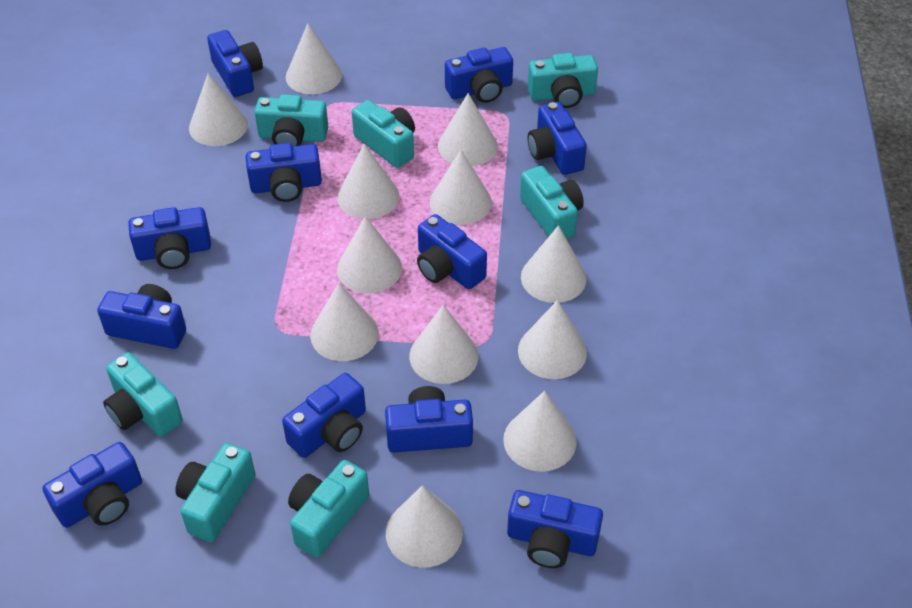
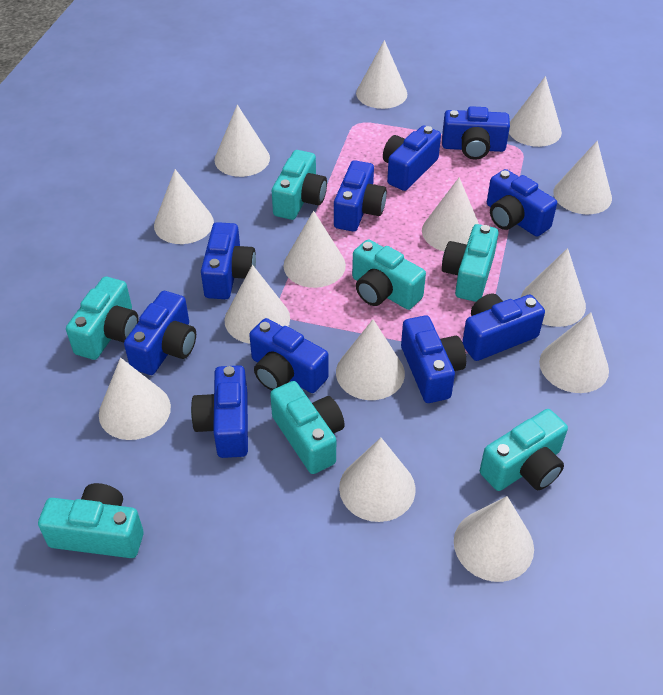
blue camera: [43,442,142,528] [97,284,186,349] [128,207,211,269] [207,30,263,97] [246,143,322,202] [282,373,366,458] [385,386,473,453] [417,214,487,289] [445,47,513,103] [507,490,603,568] [528,102,587,175] = 11 -> [124,291,196,375] [191,365,248,458] [201,222,256,299] [249,318,329,393] [334,160,387,232] [383,126,441,191] [401,315,466,403] [442,106,510,160] [462,294,545,361] [487,169,557,237] = 10
white cone: [189,73,248,146] [286,23,342,94] [310,283,379,361] [337,144,399,219] [337,216,402,293] [386,485,463,568] [409,305,479,384] [430,150,492,225] [438,93,497,167] [503,391,577,472] [518,300,587,379] [521,225,586,303] = 12 -> [99,358,171,440] [154,169,214,244] [214,105,270,177] [225,265,290,344] [284,211,346,288] [336,319,405,400] [339,438,416,522] [356,40,407,109] [422,177,479,251] [454,496,534,582] [509,76,562,147] [521,248,586,327] [539,312,609,393] [553,141,612,214] = 14

